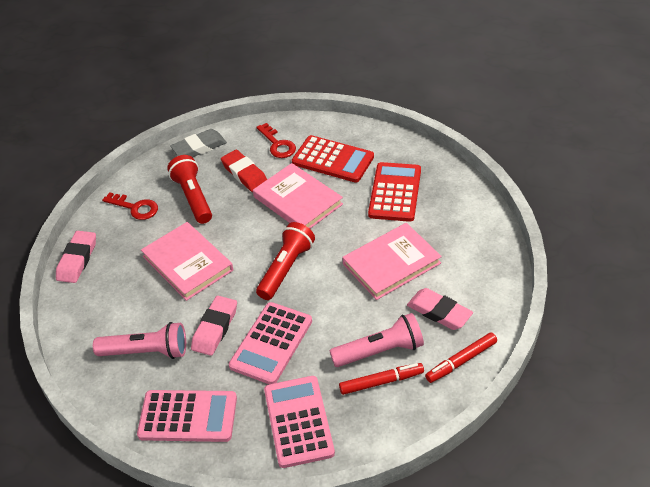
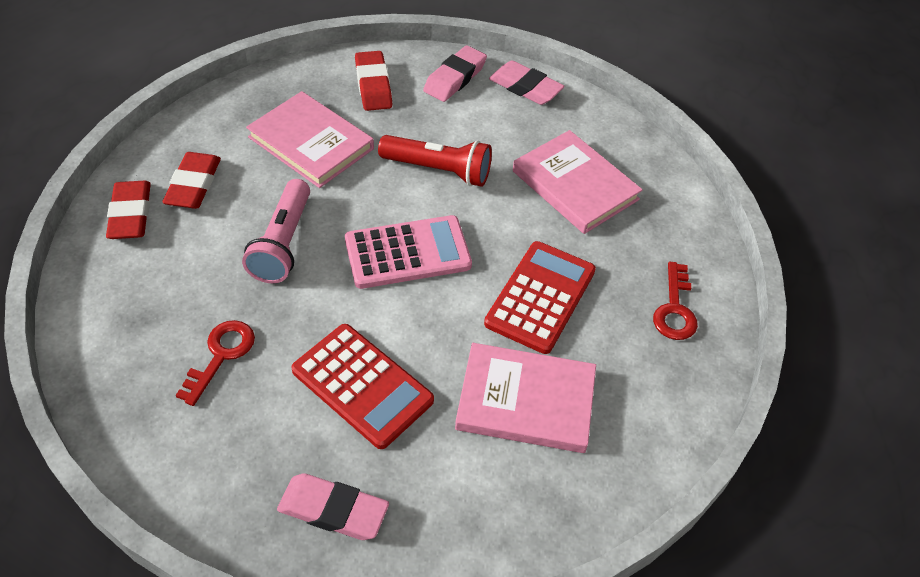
grey eraser: [170,129,227,157] = 1 -> none = 0
pink calculator: [137,390,237,442] [229,302,312,384] [264,376,335,468] = 3 -> [345,215,472,289] = 1
pink flashlight: [93,322,186,359] [330,313,424,367] = 2 -> [242,179,310,283] = 1
red eraser: [221,150,267,192] = 1 -> [106,180,151,239] [162,152,221,209] [355,51,392,111] = 3
red flashlight: [167,155,212,224] [256,222,315,300] = 2 -> [378,135,492,187] = 1
red marker: [339,363,424,395] [425,332,497,383] = 2 -> none = 0

